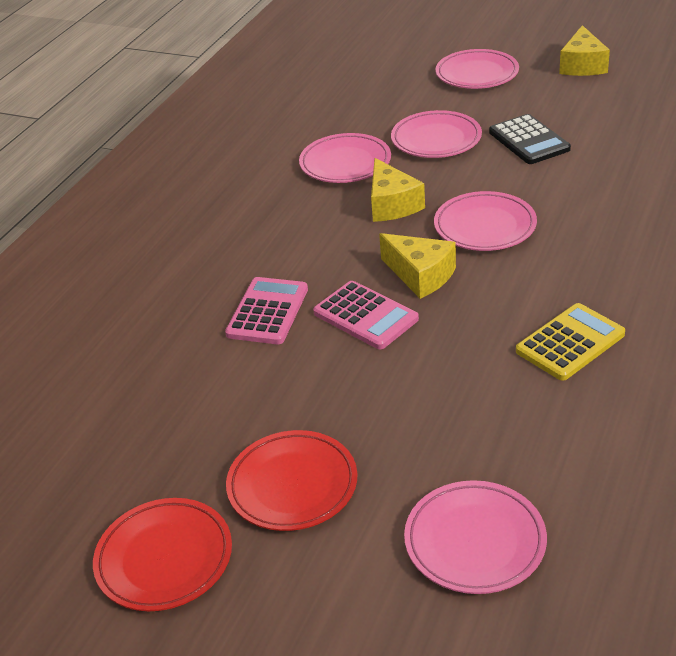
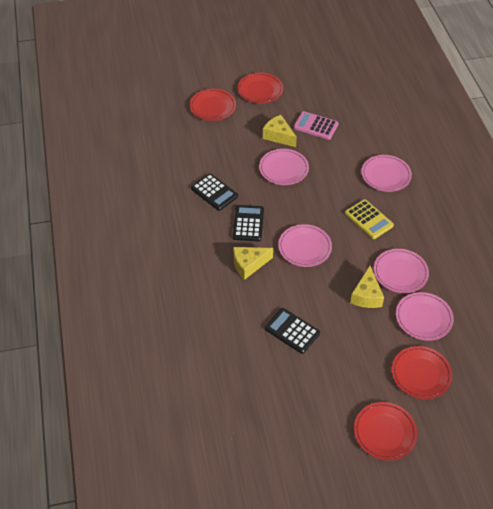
black calculator: [489,114,571,164] = 1 -> [191,174,238,211] [233,205,264,241] [265,308,320,354] = 3
pink calculator: [225,277,308,344] [313,281,419,349] = 2 -> [294,111,338,140] = 1
red plate: [93,498,232,611] [226,430,357,531] = 2 -> [190,89,236,121] [238,73,283,103] [354,402,418,460] [392,346,452,399] = 4

